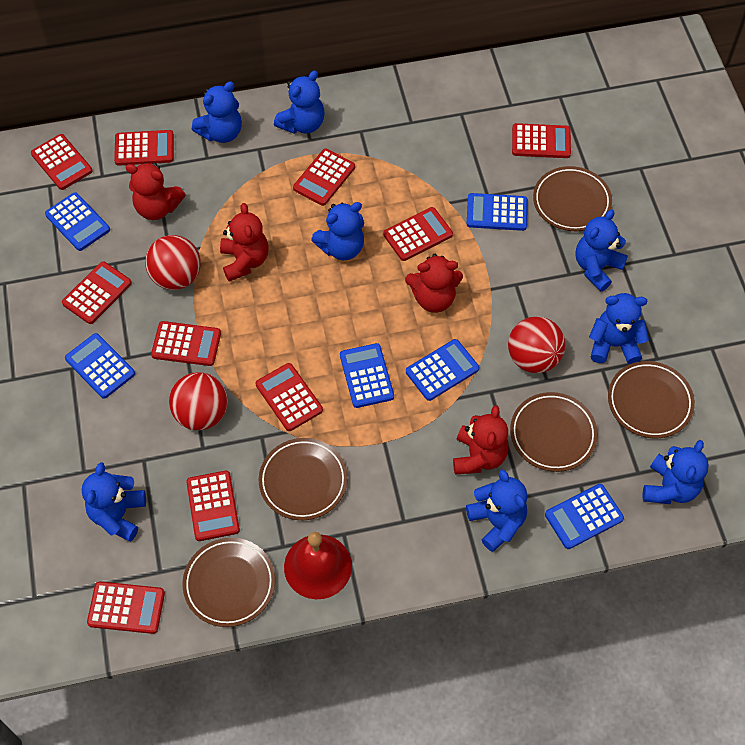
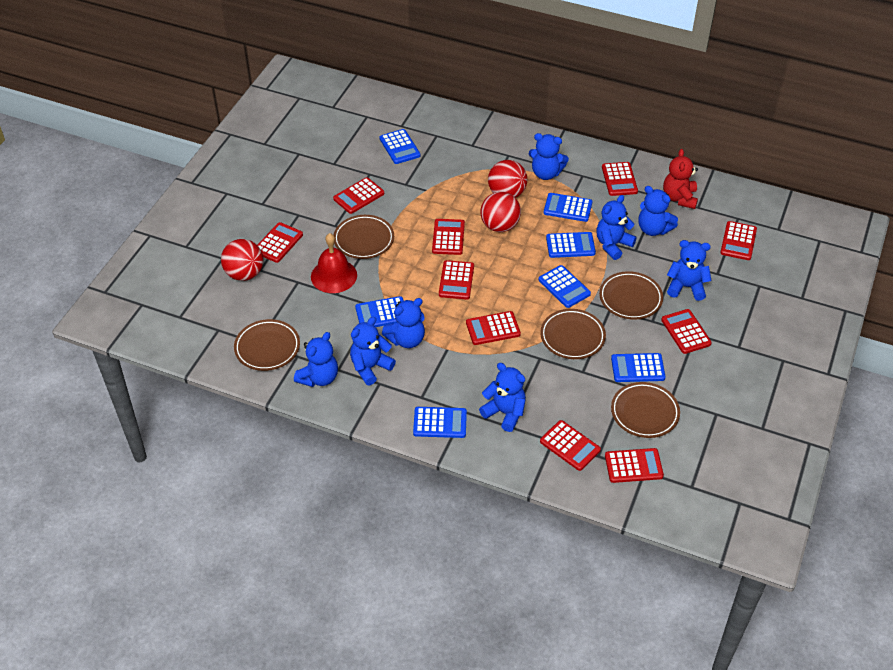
blue calculator: [45,192,110,251] [65,333,135,399] [340,343,394,408] [406,339,479,401] [467,193,528,231] [545,484,624,549] = 6 -> [355,296,404,327] [380,129,420,164] [413,407,467,438] [539,265,591,308] [544,193,592,222] [546,232,596,258] [611,353,666,382] = 7
red teddy bear: [126,162,186,220] [220,203,268,281] [405,254,463,313] [453,405,508,474] = 4 -> [663,149,698,209] = 1

